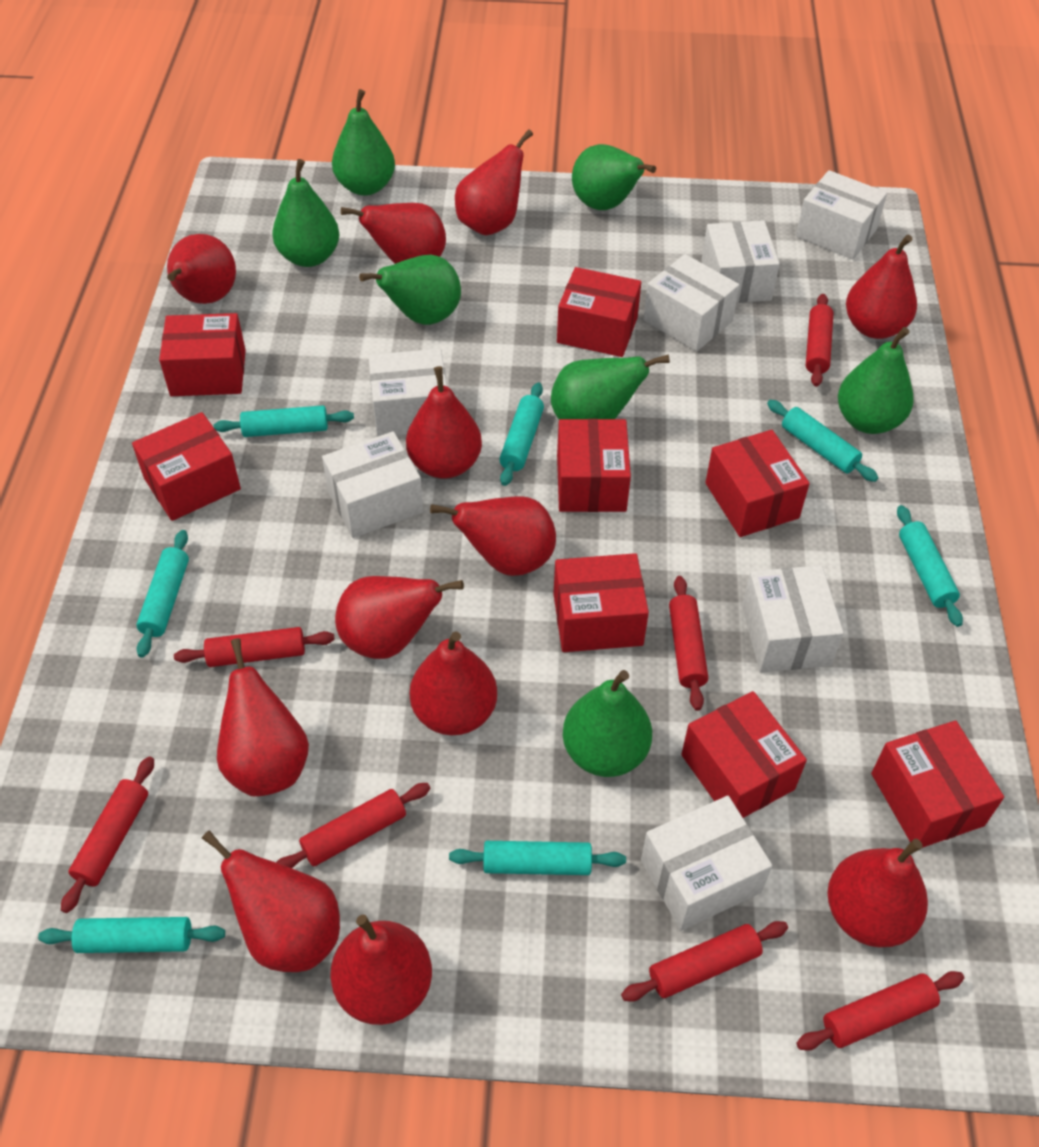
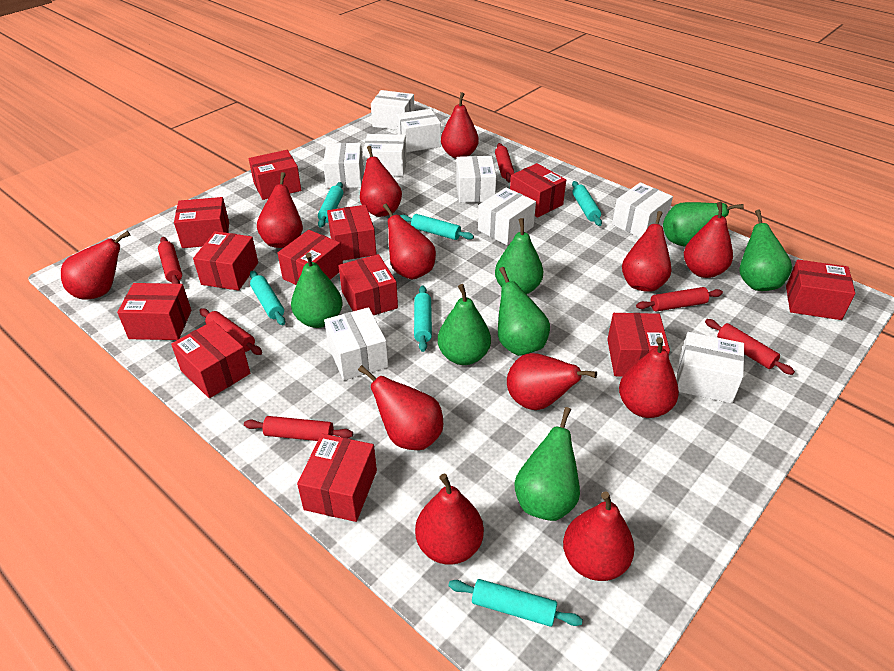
red box: [132,412,241,521] [159,313,246,396] [553,553,649,652] [557,267,641,357] [557,419,631,512] [681,691,807,818] [705,430,810,537] [871,720,1004,848] = 8 -> [117,283,191,340] [171,321,250,398] [174,197,229,248] [193,231,258,291] [249,150,301,200] [278,230,343,285] [297,434,377,522] [327,205,376,260] [338,254,398,315] [510,163,566,218] [607,313,670,377] [786,260,855,320] = 12
red rolling pin: [61,756,154,913] [174,627,335,667] [276,783,431,868] [621,921,788,1002] [669,576,708,711] [796,971,964,1051] [806,294,834,387] = 7 -> [158,237,182,284] [199,309,262,355] [244,416,353,441] [495,143,514,183] [636,287,723,312] [705,319,795,375] = 6
turquoise rolling pin: [38,917,225,953] [136,530,189,658] [213,405,354,437] [449,841,626,875] [499,383,544,486] [767,400,878,482] [897,505,963,627] = 7 -> [250,271,285,325] [318,182,343,228] [400,214,474,240] [414,285,432,352] [448,579,583,627] [572,181,602,226] = 6
white box: [322,431,423,538] [368,349,447,437] [641,796,772,931] [644,254,740,351] [701,220,780,303] [742,565,844,672] [796,170,887,259] = 7 -> [323,143,363,188] [324,307,388,380] [363,134,407,176] [371,90,415,130] [397,109,441,152] [456,156,496,203] [478,188,536,245] [612,182,673,237] [677,332,744,403] = 9

